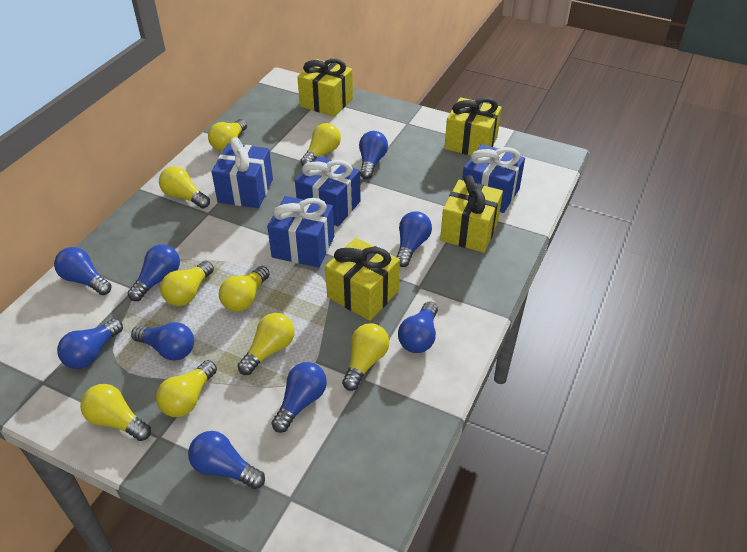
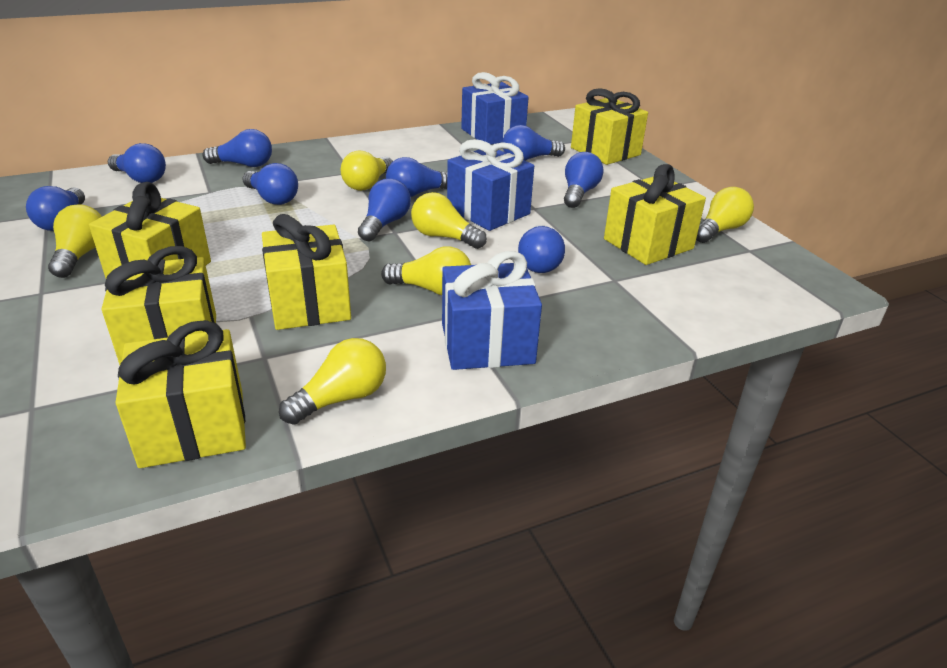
blue gift: [212,137,273,208] [267,196,334,268] [295,156,361,226] [462,144,525,213] = 4 -> [442,251,542,370] [447,139,534,231] [461,72,529,144] = 3
yellow gift: [297,59,353,117] [325,238,400,321] [440,175,503,253] [444,97,502,155] = 4 -> [89,182,211,278] [101,246,216,365] [116,320,246,468] [262,214,351,330] [571,88,648,165] [604,164,706,265] = 6
yellow light bulb: [80,384,151,441] [156,360,217,417] [159,166,210,208] [160,261,214,306] [208,119,247,151] [219,266,270,312] [237,313,295,375] [300,123,341,166] [342,323,389,391] = 9 -> [48,204,102,278] [279,338,386,425] [341,151,393,191] [381,246,471,295] [411,192,487,249] [696,187,754,243] = 6

